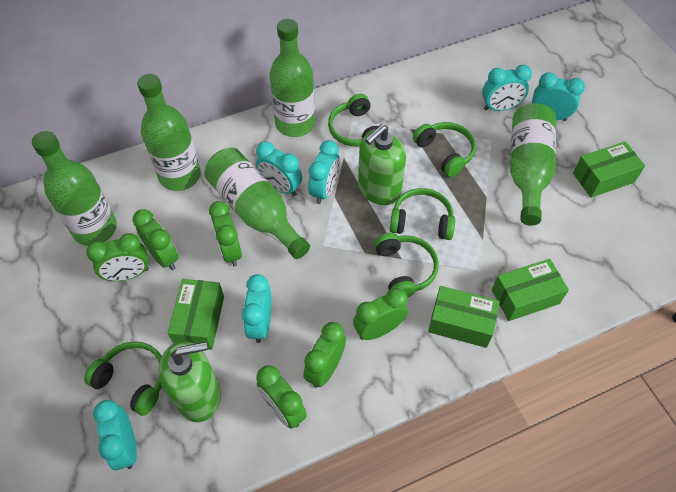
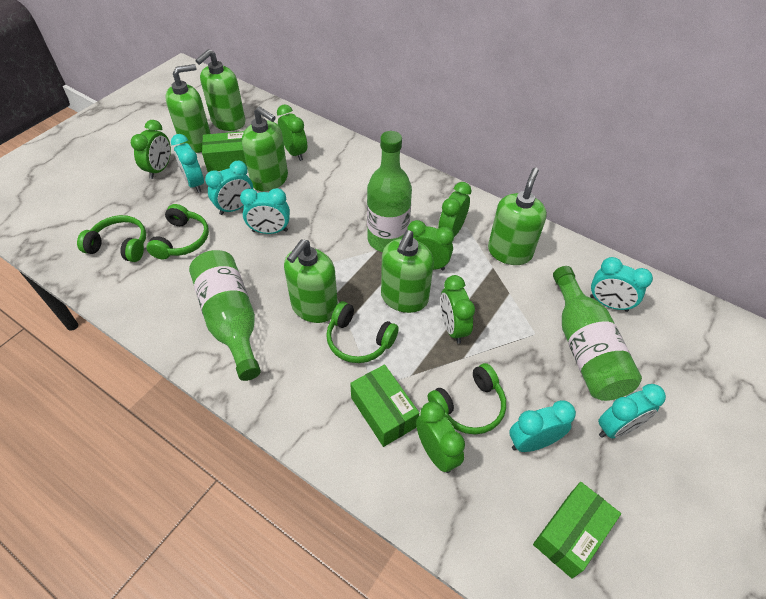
green bottle: [32,131,117,246] [137,74,201,191] [204,148,310,259] [269,19,315,137] [510,103,556,226] = 5 -> [189,250,261,381] [367,131,412,252] [553,266,642,401] = 3
green box: [168,279,224,350] [428,286,500,348] [492,259,569,321] [573,141,645,198] = 4 -> [202,131,247,172] [350,364,419,447] [533,482,621,579] = 3
green headphones: [84,341,162,416] [328,94,379,146] [374,233,439,298] [390,188,455,240] [413,122,476,177] = 5 -> [77,215,146,262] [147,204,209,259] [326,301,399,363] [428,363,506,435] = 4
green soap dispenser: [159,341,221,422] [358,124,406,205] = 2 -> [165,64,211,153] [195,49,245,131] [242,106,288,192] [284,239,338,323] [381,230,434,313] [488,168,547,265] = 6

